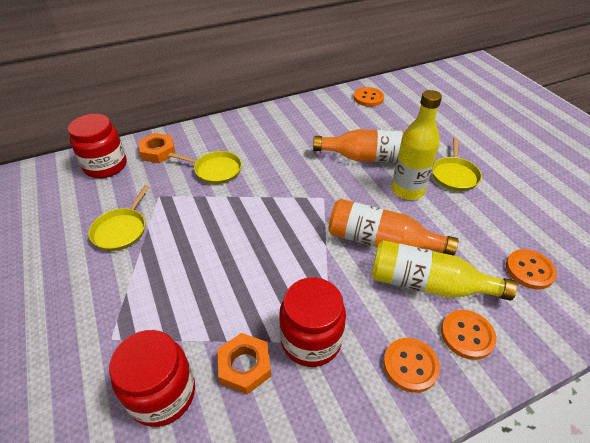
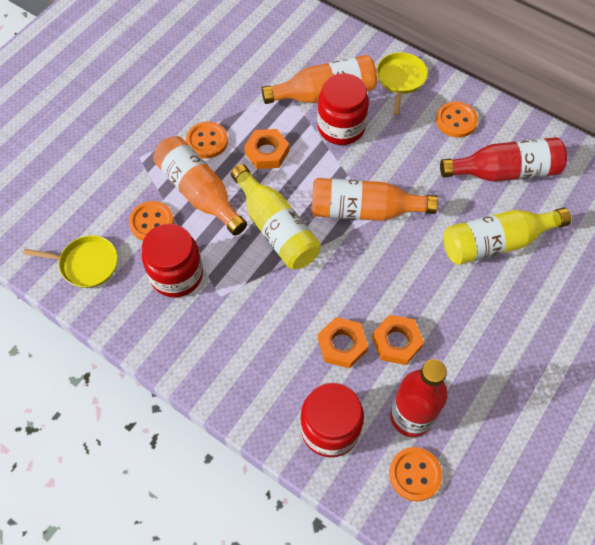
orange bottle: [313,129,405,163] [328,199,458,256] = 2 -> [153,136,247,236] [261,55,377,104] [311,178,438,221] = 3
orange nut: [139,133,175,163] [217,333,271,395] = 2 -> [244,129,289,169] [318,317,368,368] [372,315,424,365] = 3
red bottle: none = 0 -> [390,359,448,437] [440,137,567,182] = 2
yellow pan: [88,185,149,251] [169,151,242,184] [432,138,482,191] = 3 -> [23,235,118,288] [377,52,428,115] = 2

